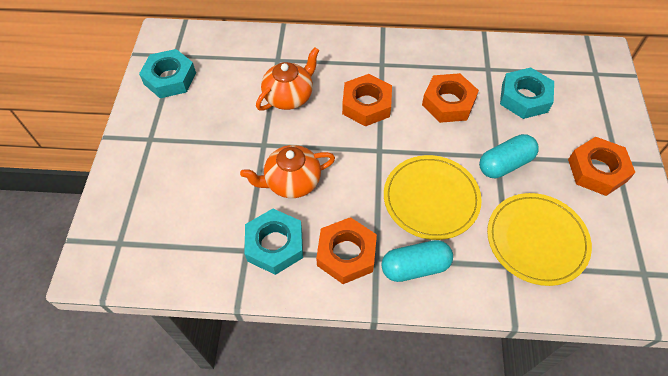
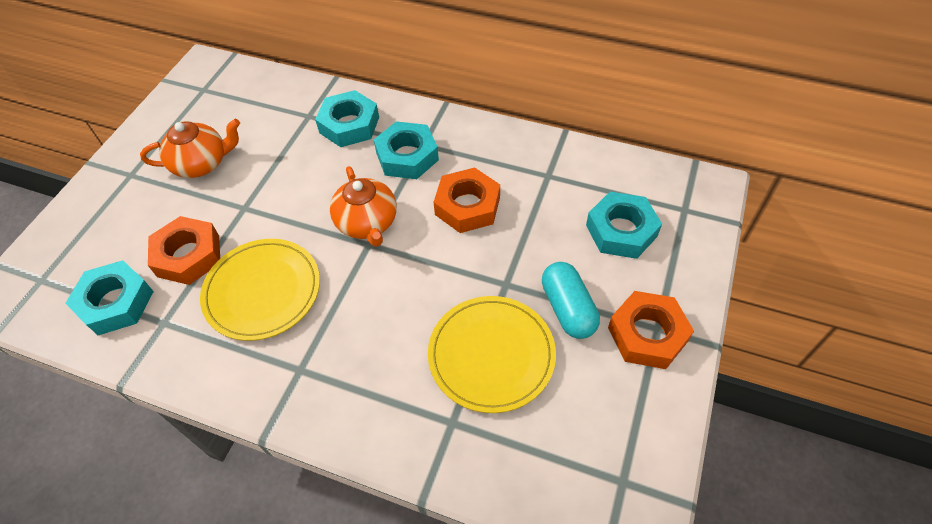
orange nut: [316,217,377,284] [342,74,392,127] [422,73,479,123] [568,137,636,196] = 4 -> [148,216,220,285] [434,167,500,233] [608,291,694,369] = 3
turquoise capsule: [381,240,453,282] [479,134,539,178] = 2 -> [542,262,600,339] = 1
turquoise nut: [139,49,196,98] [245,209,303,275] [500,67,554,119] = 3 -> [65,260,154,335] [315,90,379,147] [374,121,439,179] [586,192,662,259] = 4

